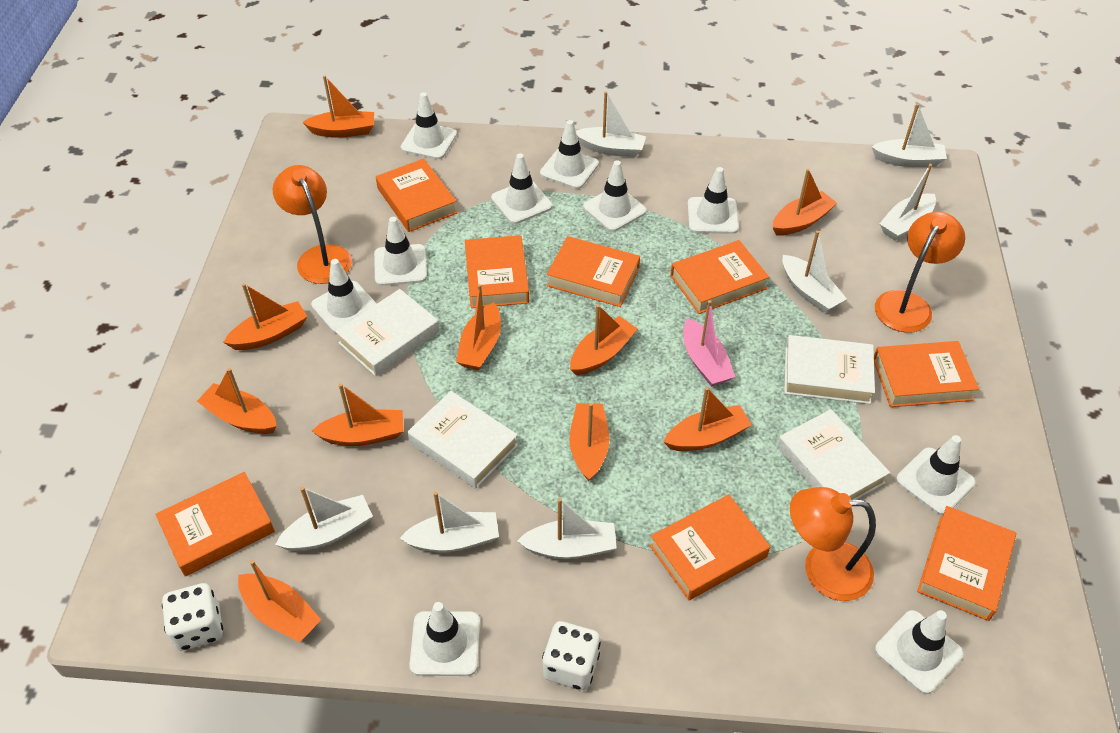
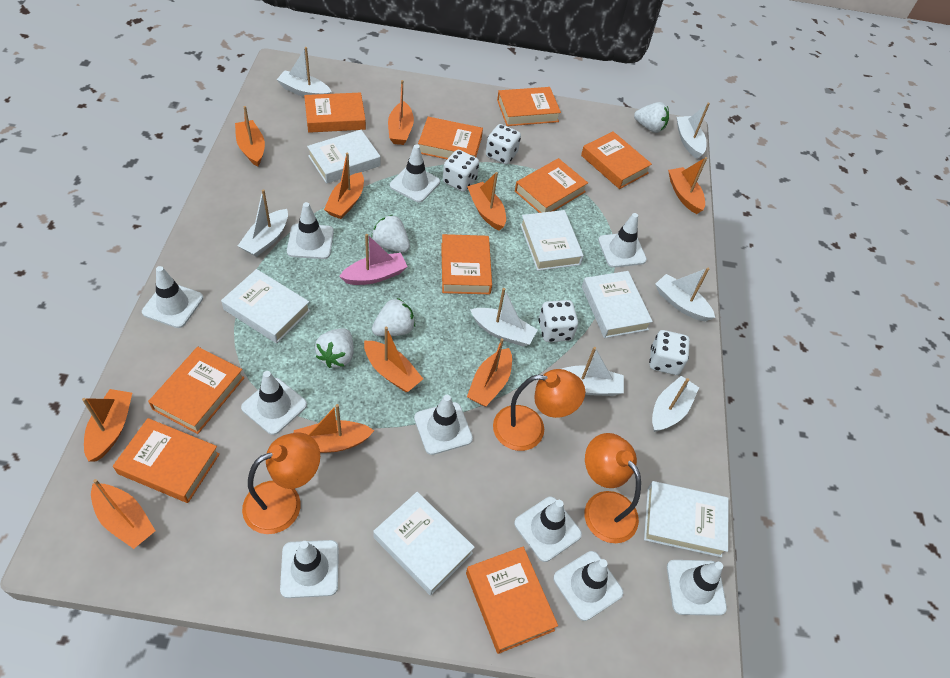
orange book: [155,472,275,576] [376,159,458,232] [465,235,529,308] [547,236,640,307] [650,494,770,600] [670,240,769,314] [874,341,979,407] [917,506,1016,621] = 8 -> [113,418,220,503] [148,347,245,434] [304,92,366,133] [418,117,483,159] [441,234,492,294] [466,546,558,654] [497,87,561,126] [515,158,588,213] [581,131,652,189] = 9
white book: [335,289,439,376] [407,391,518,489] [777,409,890,500] [784,335,875,404] = 4 -> [221,269,310,343] [307,130,380,184] [373,492,475,595] [520,210,584,271] [582,271,653,338] [644,481,728,557] = 6
white dice: [162,583,223,651] [542,621,601,690] = 2 -> [443,150,479,192] [486,124,521,165] [538,300,578,342] [649,330,690,375] = 4
white strawberry: none = 0 -> [315,328,354,368] [371,215,410,252] [372,298,415,336] [634,102,669,133] = 4

